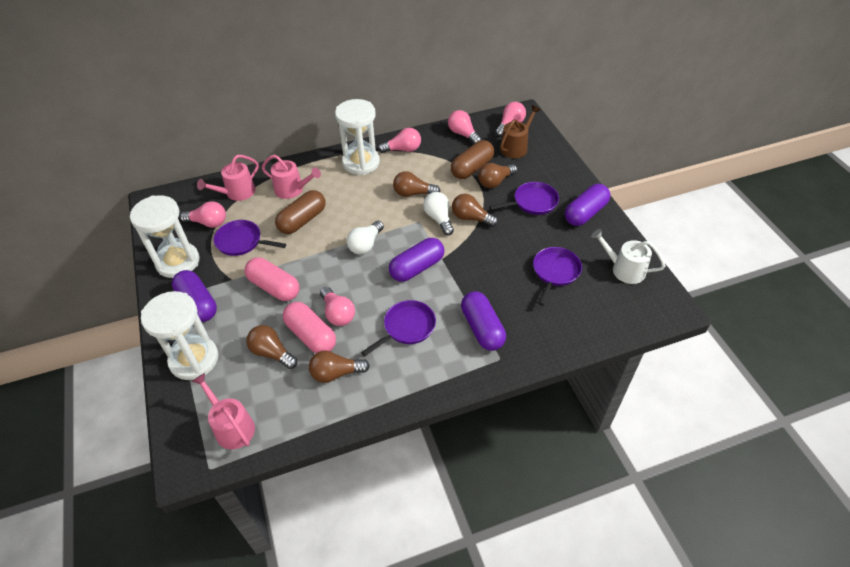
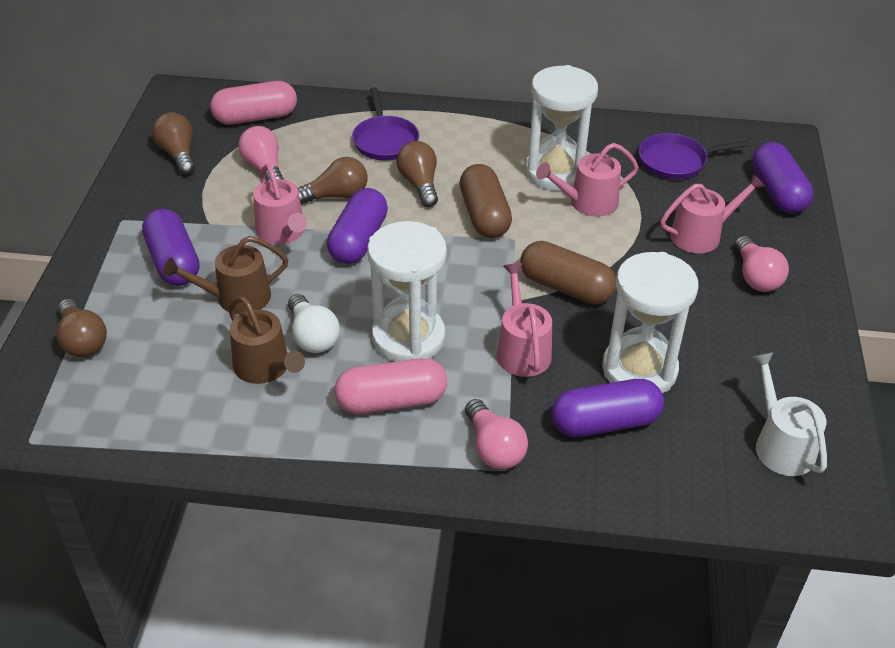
brown light bulb: [246,325,297,369] [309,351,370,383] [393,171,440,197] [452,194,498,227] [478,163,517,188] = 5 -> [56,299,107,357] [152,112,195,175] [298,157,368,204] [396,141,438,207] = 4
brown watering can: [500,105,540,158] = 1 -> [163,236,288,315] [228,296,305,384] = 2
pink light bulb: [180,201,226,228] [320,287,355,326] [378,128,421,153] [448,110,482,144] [495,102,526,137] = 5 -> [238,126,284,181] [465,399,528,469] [734,236,789,292] = 3
pink watering can: [192,373,255,449] [197,155,259,201] [262,155,321,199] = 3 -> [253,164,307,244] [497,263,552,377] [536,143,638,217] [660,173,765,253] = 4
purple pan: [214,220,286,256] [361,300,436,356] [489,182,559,215] [533,247,582,306] = 4 -> [352,87,419,161] [639,133,750,179] = 2
white light bulb: [347,221,384,255] [423,192,454,236] = 2 -> [288,294,340,353] = 1

